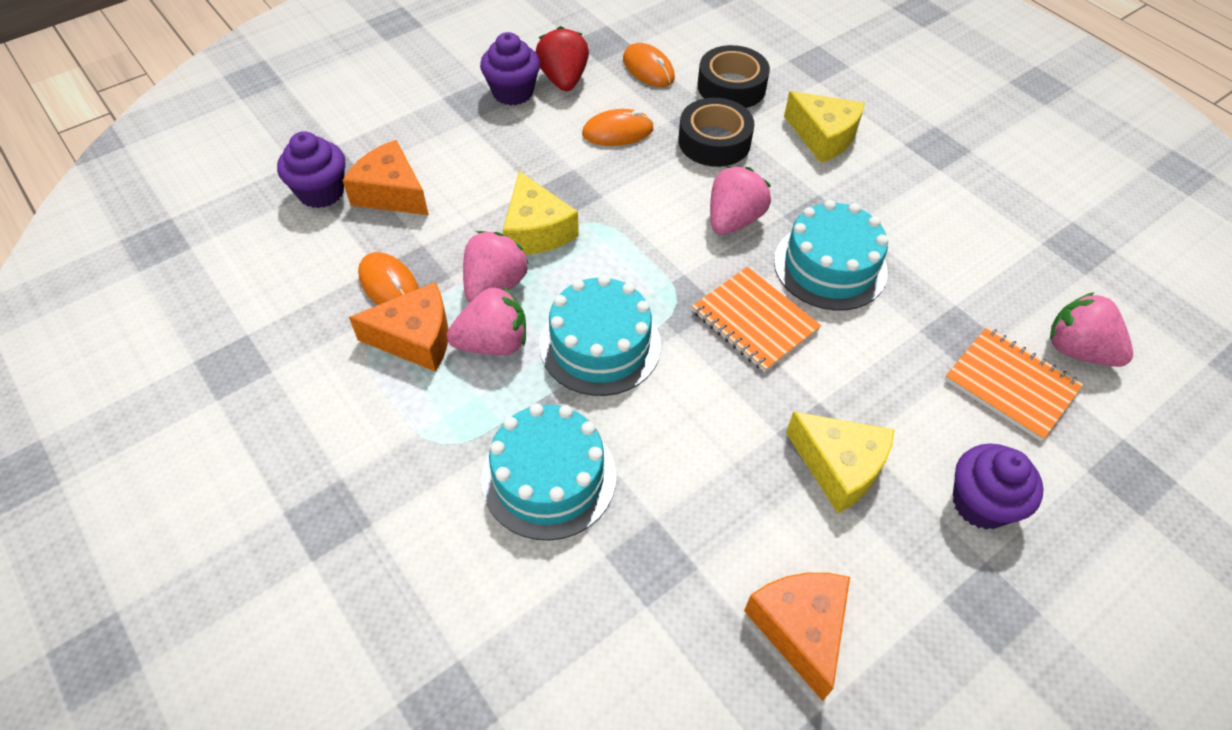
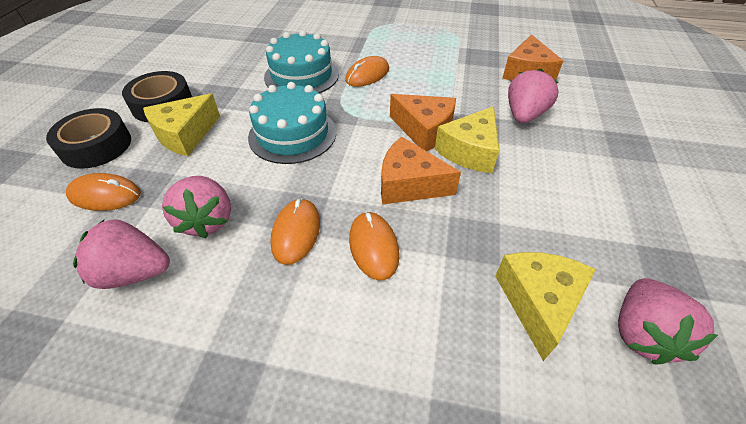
orange mouse: [358,252,419,305] [582,109,654,146] [623,43,675,87] = 3 -> [66,173,141,211] [270,198,320,265] [345,56,389,87] [349,211,399,280] = 4
orange notebook: [692,267,821,372] [945,327,1083,441] = 2 -> none = 0
purple cupcake: [277,131,345,208] [480,32,540,105] [953,443,1043,529] = 3 -> none = 0
red strawberry: [536,26,589,91] = 1 -> none = 0
turquoise cake: [481,403,616,540] [540,275,661,396] [774,200,889,311] = 3 -> [248,82,336,164] [264,30,339,93] = 2

